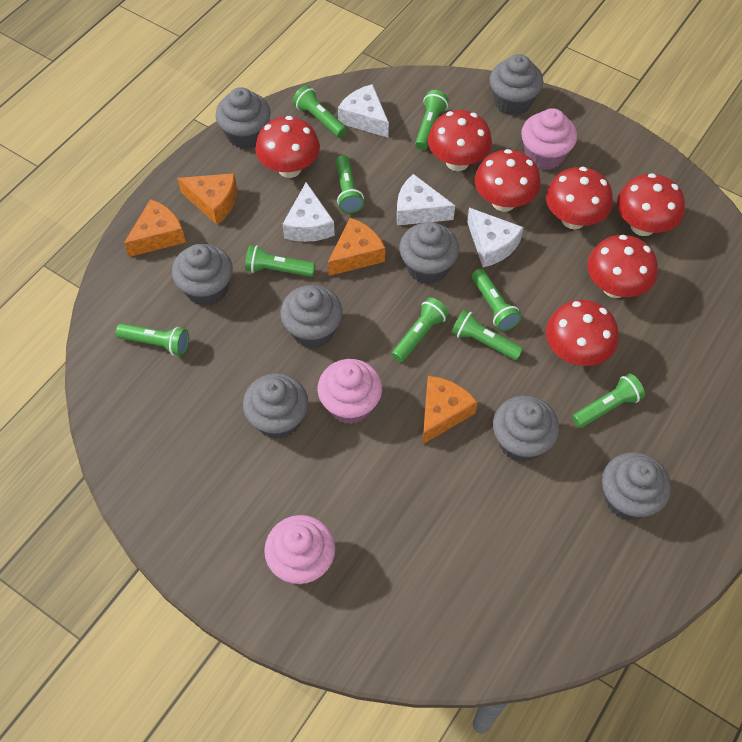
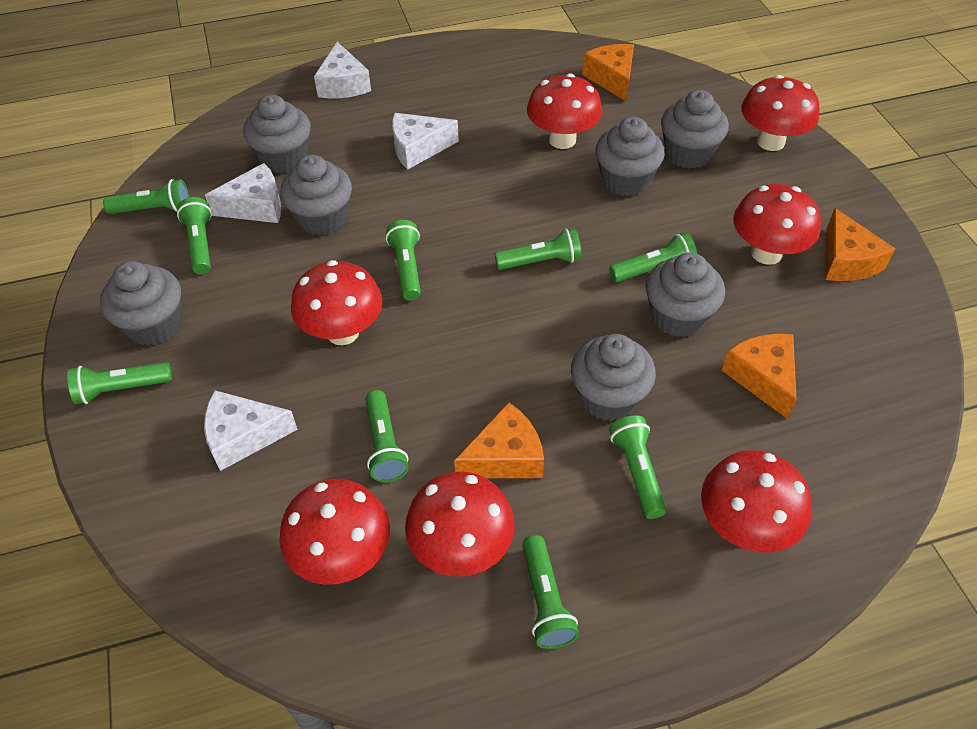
grey cupcake: [172,244,233,306] [215,87,271,149] [243,373,308,439] [280,285,342,348] [399,222,459,284] [490,54,543,116] [493,396,559,462] [602,452,671,520] = 8 -> [100,261,181,346] [243,95,311,173] [280,155,352,236] [571,334,656,421] [595,117,665,196] [646,252,725,337] [661,90,729,168] = 7
pink cupcake: [264,515,335,585] [317,359,382,424] [521,108,577,170] = 3 -> none = 0

